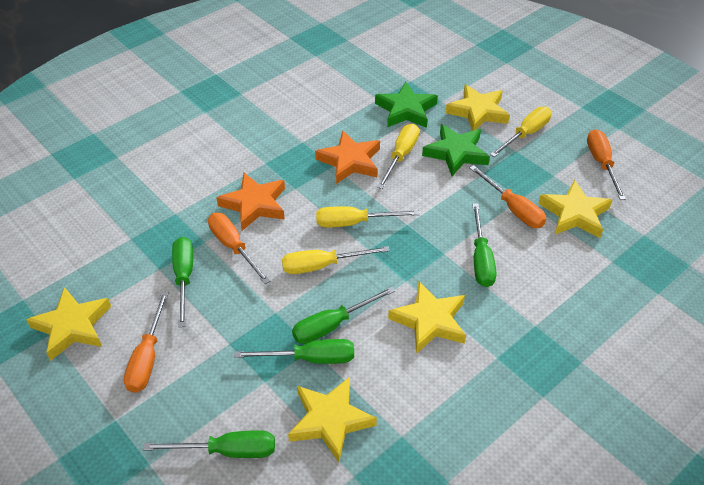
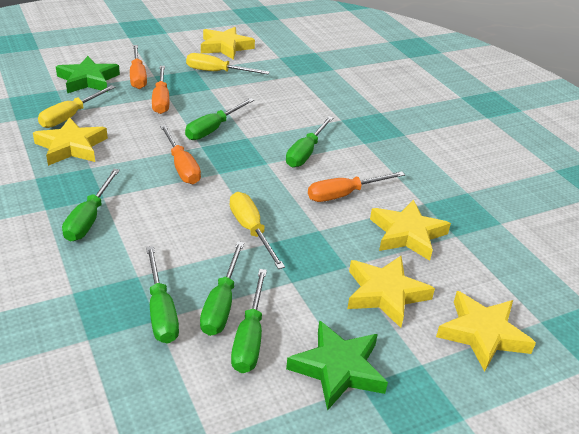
green screwdriver: [143,430,275,458] [172,237,193,327] [234,339,354,364] [292,286,395,344] [472,204,496,287] = 5 -> [62,169,120,242] [146,246,179,343] [185,98,254,140] [200,241,244,336] [231,269,267,373] [286,116,333,168] = 6
orange star: [216,173,285,231] [315,130,380,184] = 2 -> none = 0
yellow screwdriver: [282,246,390,274] [316,206,420,227] [377,124,419,189] [490,107,552,157] = 4 -> [38,85,115,128] [186,53,270,74] [230,192,285,269] = 3

